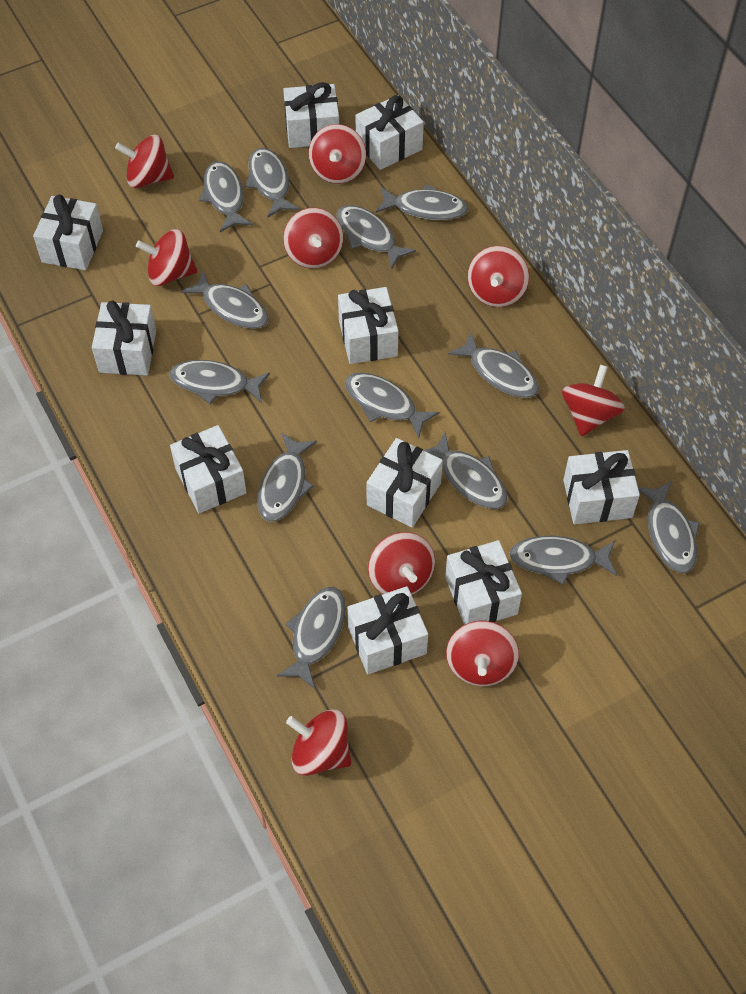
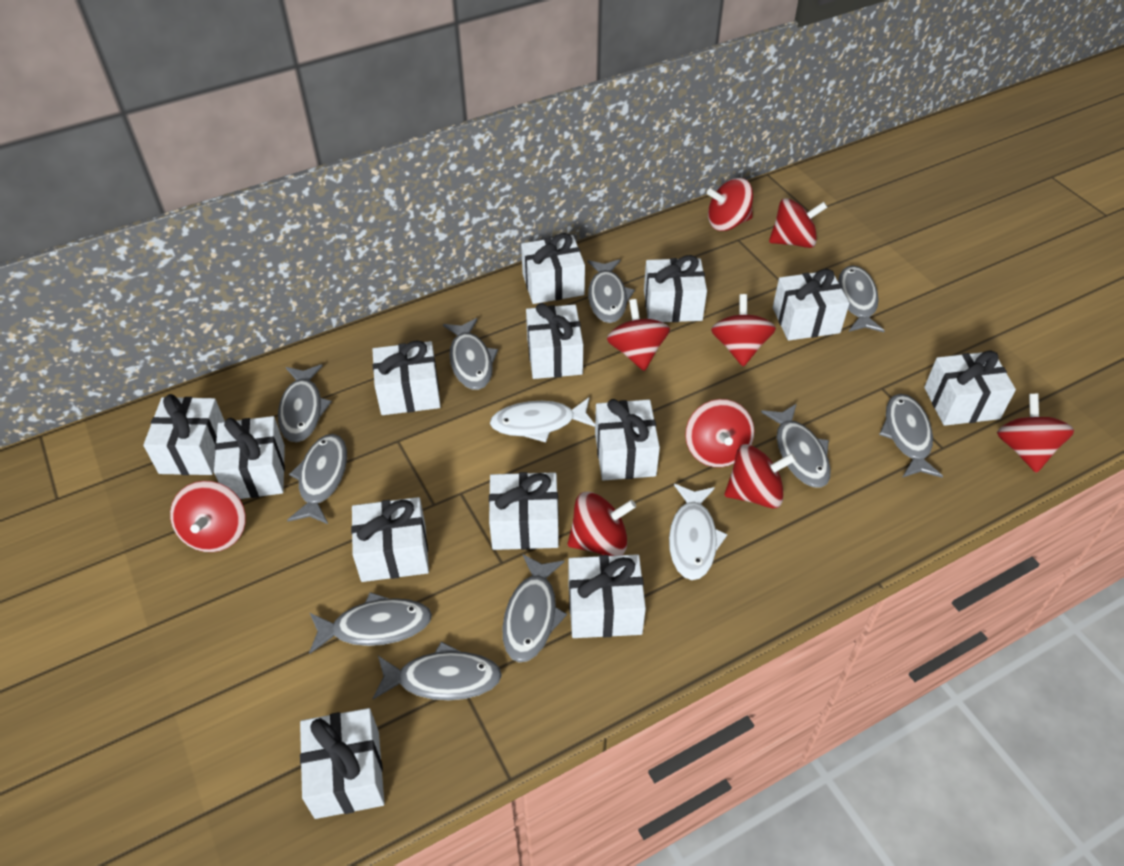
grey fish: [170,360,270,404] [181,270,269,329] [199,161,253,232] [245,148,300,218] [257,433,317,522] [277,587,346,689] [337,205,416,270] [345,373,439,438] [376,184,469,220] [424,433,507,509] [448,332,539,398] [509,536,617,585] [638,481,700,573] = 13 -> [278,364,332,442] [287,434,347,524] [309,592,432,654] [372,642,502,700] [443,318,498,390] [502,554,567,662] [587,259,635,323] [761,404,831,488] [838,265,885,332] [879,394,943,478] = 10
white fish: none = 0 -> [490,398,595,442] [669,484,727,580] = 2
white gift: [33,195,103,270] [92,301,156,376] [170,425,247,513] [283,82,339,148] [338,287,398,364] [347,586,428,674] [355,95,424,170] [366,438,443,528] [445,540,522,625] [563,450,640,524] = 10 -> [143,394,225,475] [214,416,285,499] [300,708,385,819] [351,497,429,582] [372,340,441,415] [489,472,559,550] [521,233,585,304] [526,303,583,379] [568,554,646,638] [595,399,660,481] [644,255,707,322] [773,269,849,341] [924,350,1016,426] = 13

